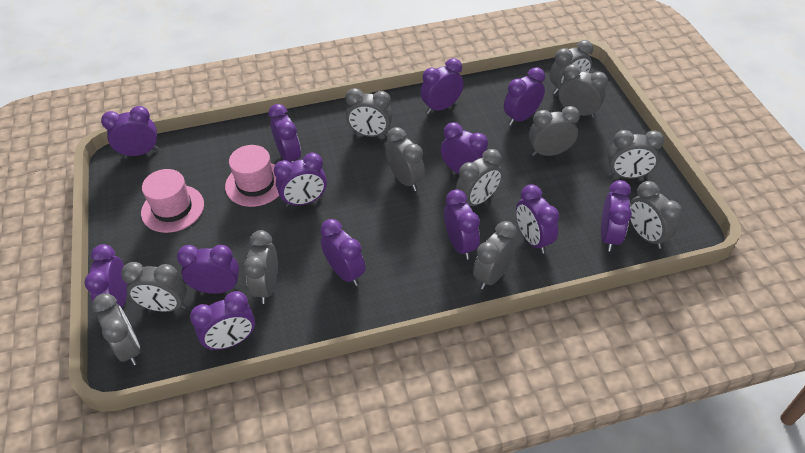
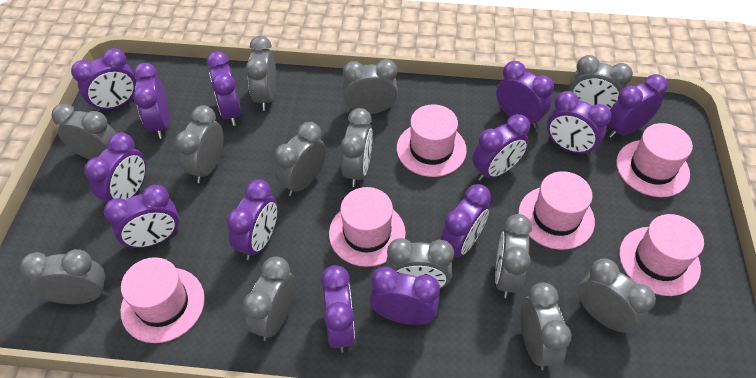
grey clock: [92,293,140,365] [121,262,187,312] [243,230,278,304] [345,88,393,137] [386,127,425,191] [456,149,502,206] [473,221,517,289] [529,106,580,156] [549,40,593,94] [558,64,608,118] [608,130,664,179] [630,181,682,249] = 12 -> [20,249,108,304] [51,104,116,160] [175,105,224,183] [243,257,295,341] [246,36,276,111] [274,122,326,196] [341,108,373,187] [343,59,398,114] [386,238,454,289] [495,214,532,298] [520,282,572,370] [569,55,633,109] [578,258,656,334] = 13
pink hat: [141,169,204,233] [225,145,279,207] = 2 -> [120,257,205,343] [329,187,406,267] [397,104,467,177] [518,171,595,250] [616,123,693,197] [619,214,704,296] = 6

